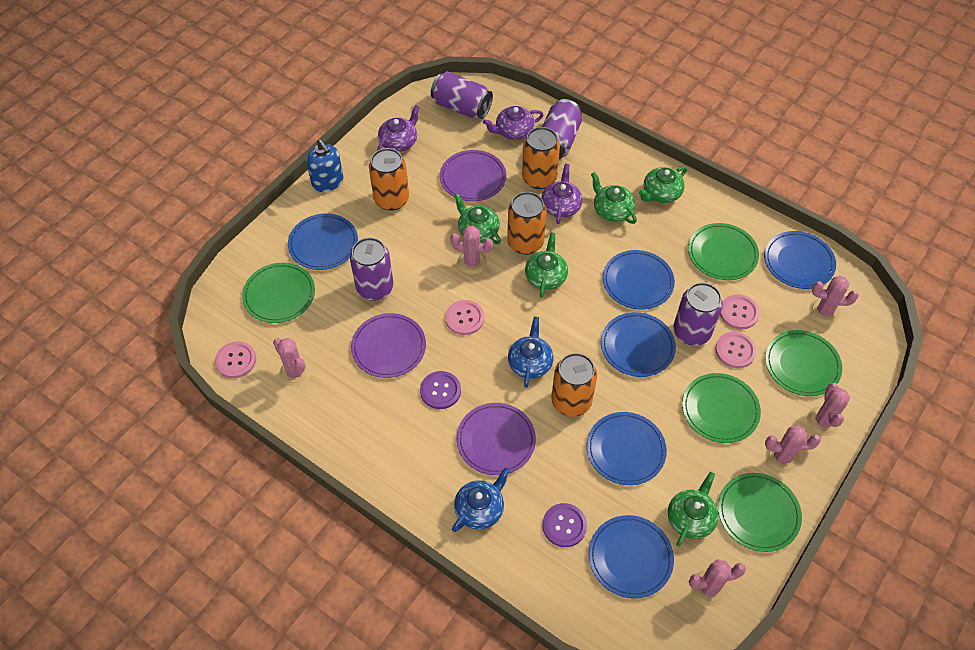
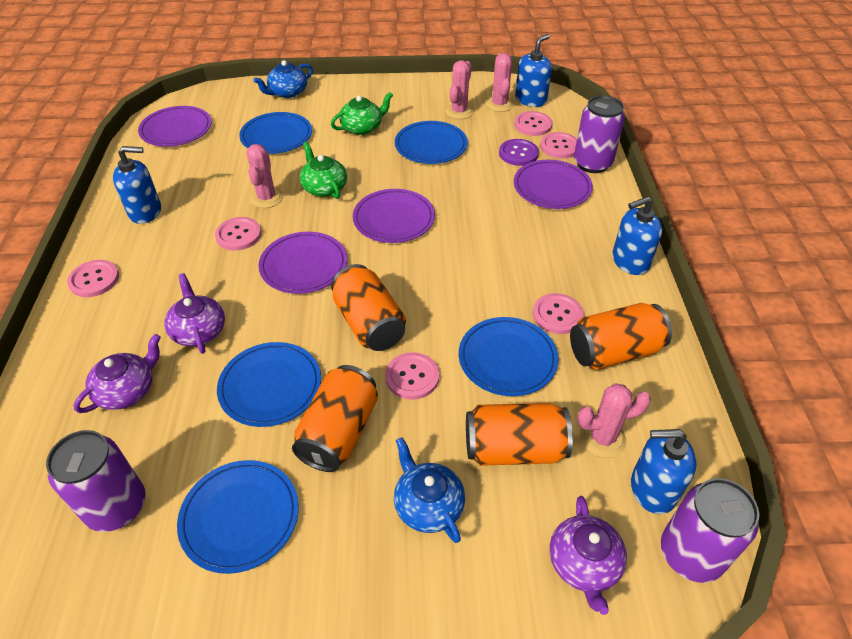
blue plate: [288,213,358,270] [587,412,667,485] [589,515,674,599] [601,312,676,377] [603,250,675,310] [764,231,836,289] = 6 -> [177,460,299,574] [217,342,321,427] [239,112,312,154] [395,121,468,164] [459,317,559,396] = 5
blue soap dispenser: [306,139,343,192] = 1 -> [113,146,161,224] [515,34,552,107] [612,196,662,275] [631,429,697,514] = 4
green plate: [242,263,315,323] [682,373,761,443] [688,223,759,280] [718,473,802,552] [765,330,842,396] = 5 -> none = 0
green teapot: [454,193,501,244] [525,232,568,298] [591,172,637,224] [639,166,687,203] [668,472,719,547] = 5 -> [300,142,347,199] [331,92,393,135] = 2
pink button: [215,341,256,378] [445,300,484,335] [715,332,757,368] [720,294,759,329] = 4 -> [67,260,119,297] [215,217,261,251] [385,352,439,400] [514,111,552,136] [533,293,584,334] [540,132,577,159] = 6
pink cactus: [273,338,312,386] [450,226,493,274] [689,559,746,606] [765,425,821,473] [807,383,850,436] [809,276,859,324] = 6 -> [246,144,283,208] [445,60,474,119] [486,53,514,112] [577,383,651,458] = 4
purple button: [420,371,461,409] [542,503,587,547] = 2 -> [499,139,539,166] = 1
purple can: [350,237,394,301] [431,72,493,119] [542,99,582,159] [673,282,723,346] = 4 -> [46,430,146,532] [574,96,625,173] [661,478,759,583] = 3
purple plate: [351,313,426,378] [440,150,506,201] [457,403,536,475] = 3 -> [138,106,212,147] [259,232,347,294] [353,189,435,243] [514,160,593,209] = 4

